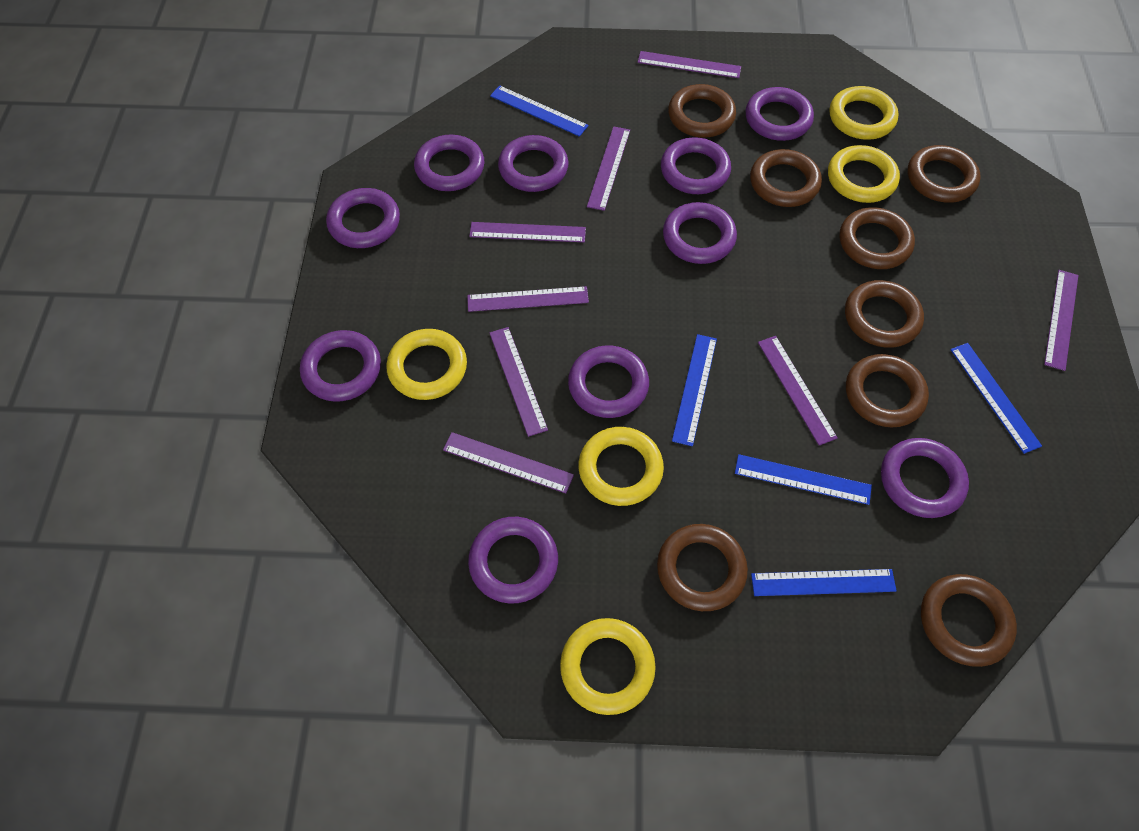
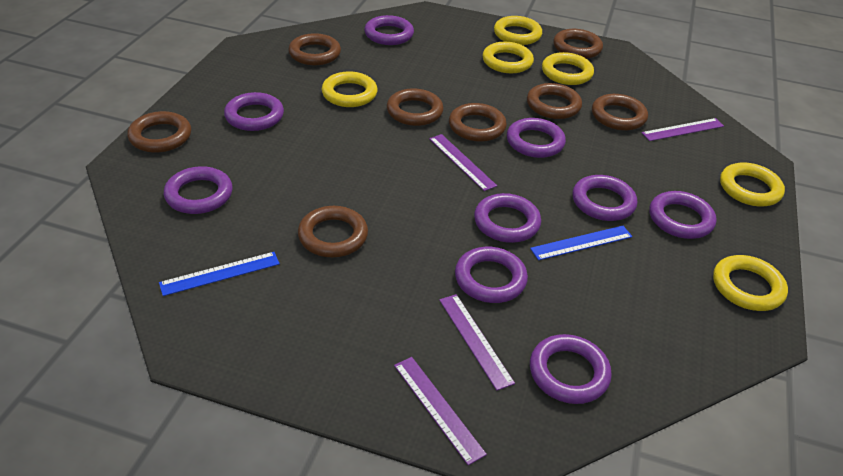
blue ruler: [490,85,589,137] [672,334,717,446] [735,454,872,505] [751,569,897,596] [950,343,1042,454] = 5 -> [159,252,280,296] [530,226,632,260] = 2
purple ring: [300,330,381,402] [326,188,400,248] [414,135,484,191] [468,517,558,603] [498,135,568,192] [568,345,649,418] [661,137,731,194] [663,202,737,264] [745,87,814,141] [881,438,969,518] = 10 -> [164,166,233,214] [224,92,284,131] [364,15,414,45] [455,247,528,303] [474,193,541,243] [507,118,566,158] [530,334,612,404] [572,175,637,221] [650,191,717,239] = 9
purple ruler: [443,432,574,493] [467,286,589,312] [469,222,586,242] [489,327,548,437] [587,126,630,211] [638,51,741,78] [758,336,838,445] [1044,270,1079,371] = 8 -> [394,357,487,465] [429,134,497,191] [439,294,515,391] [642,118,724,141] = 4
yellow ring: [386,329,467,400] [560,618,656,715] [578,427,664,506] [828,145,900,203] [830,86,899,140] = 5 -> [322,71,378,107] [482,42,534,73] [494,16,542,45] [542,52,594,85] [713,255,788,311] [720,162,785,207] = 6

